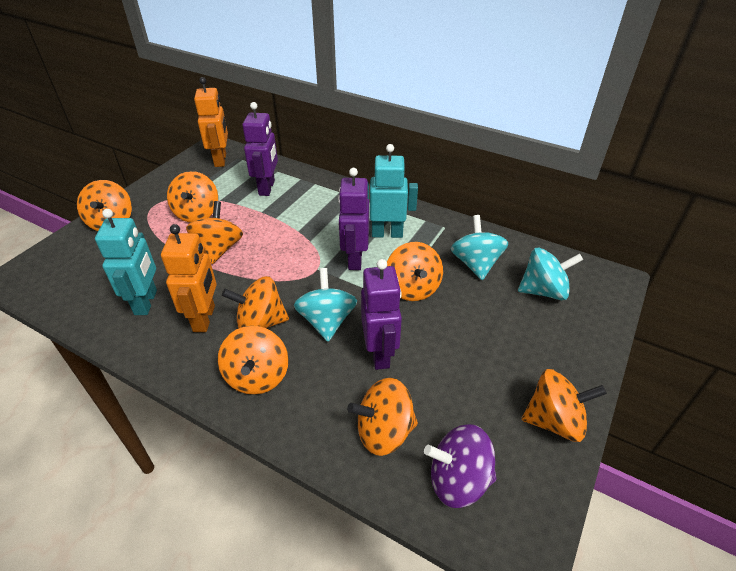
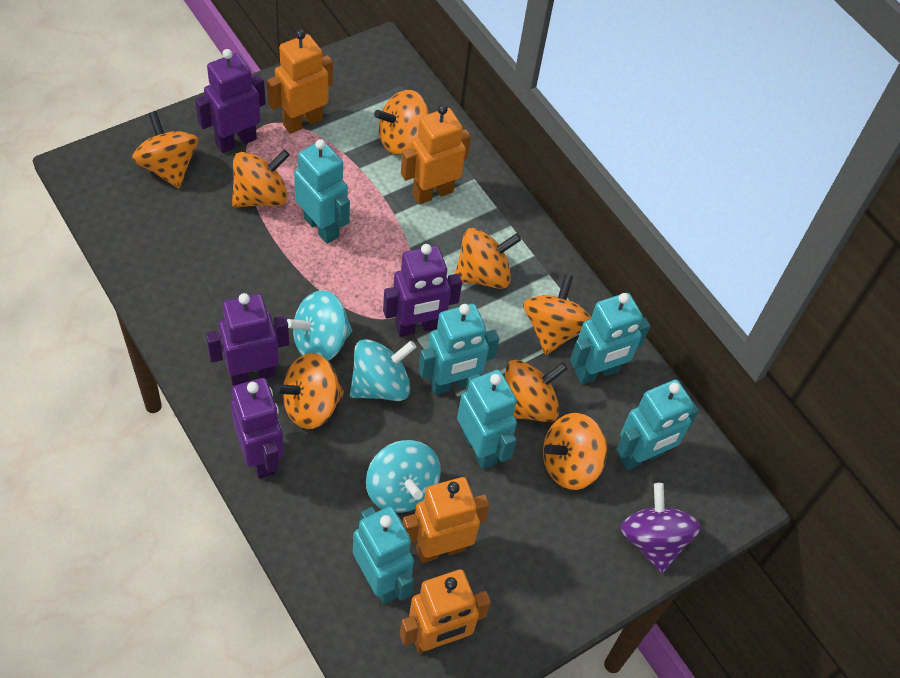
orange robot: [161,224,217,332] [194,77,228,167] = 2 -> [267,30,333,134] [400,569,491,653] [401,104,471,204] [403,477,489,563] = 4
purple robot: [242,102,278,196] [338,168,369,270] [361,259,402,370] = 3 -> [195,49,266,153] [206,293,289,386] [231,378,284,479] [383,244,462,337] = 4
turquoise robot: [95,209,157,315] [368,144,418,238] = 2 -> [294,139,350,244] [353,506,414,604] [419,304,499,395] [457,370,517,469] [570,293,650,384] [617,379,699,470] = 6

